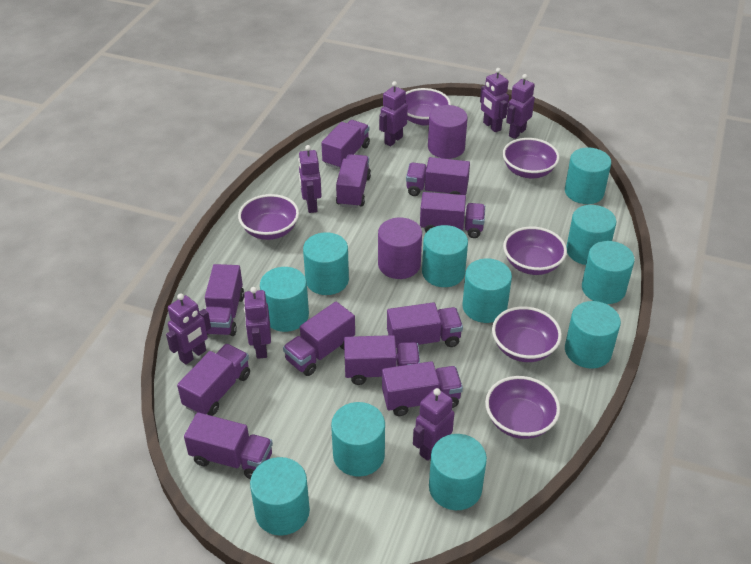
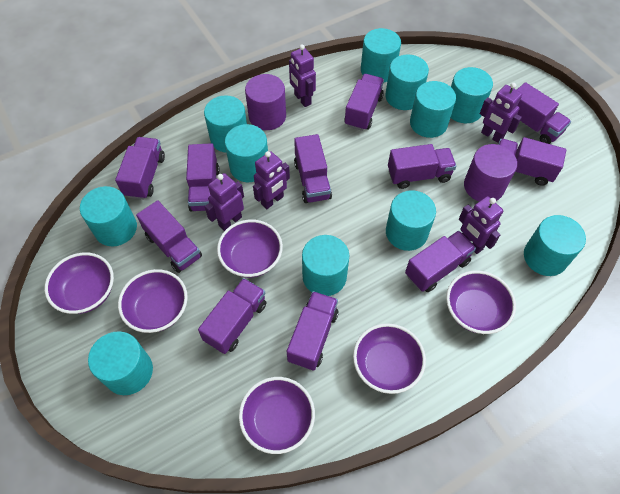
purple robot: [166,293,211,365] [243,287,271,359] [298,145,322,213] [379,81,408,146] [413,388,454,461] [480,68,509,132] [506,74,535,139] = 7 -> [205,173,244,231] [253,151,290,209] [289,44,316,107] [459,196,503,254] [480,83,522,143] = 5

